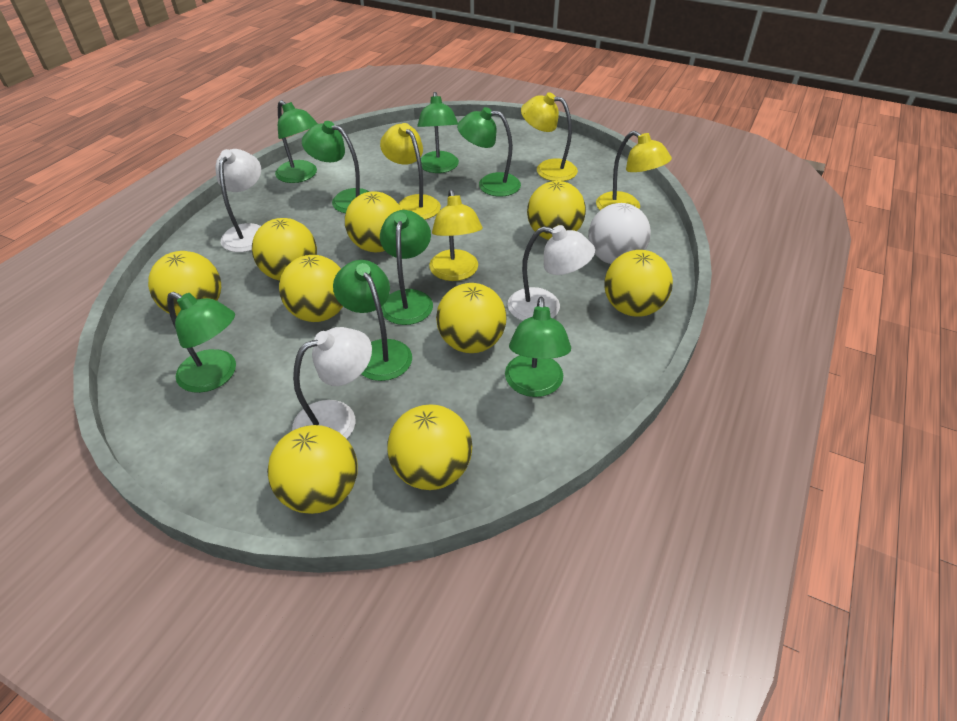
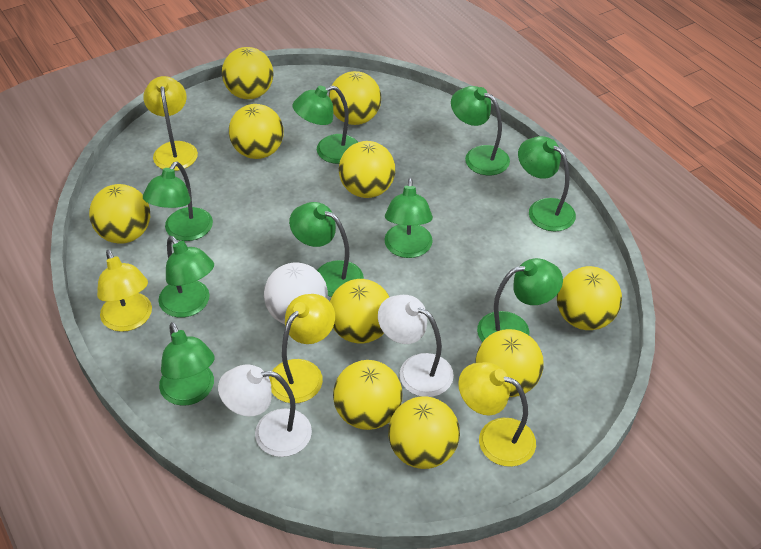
green lamp: [167,292,236,393] [275,100,318,183] [302,121,370,213] [333,260,412,381] [380,210,433,325] [417,92,459,173] [457,107,521,197] [505,297,571,397] = 8 -> [143,161,213,241] [158,236,214,318] [159,322,215,406] [289,202,364,297] [293,86,358,164] [385,178,433,258] [451,86,510,175] [477,258,563,342] [518,136,576,231] = 9
white lamp: [215,149,261,252] [292,327,372,439] [507,225,595,321] = 3 -> [218,365,312,457] [378,295,454,397] = 2
yellow ball: [148,251,221,316] [252,218,317,281] [267,425,358,514] [279,255,343,322] [345,191,402,252] [387,405,472,490] [436,283,506,353] [527,181,586,240] [604,250,673,317] = 9 -> [89,184,150,244] [222,47,274,99] [229,104,284,159] [329,71,381,125] [330,279,389,344] [333,360,402,430] [339,141,395,198] [388,396,460,469] [475,329,543,397] [557,266,622,330] = 10

